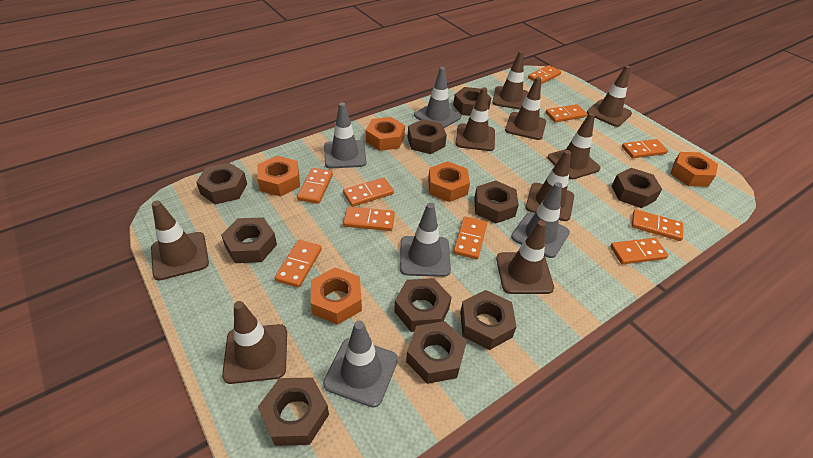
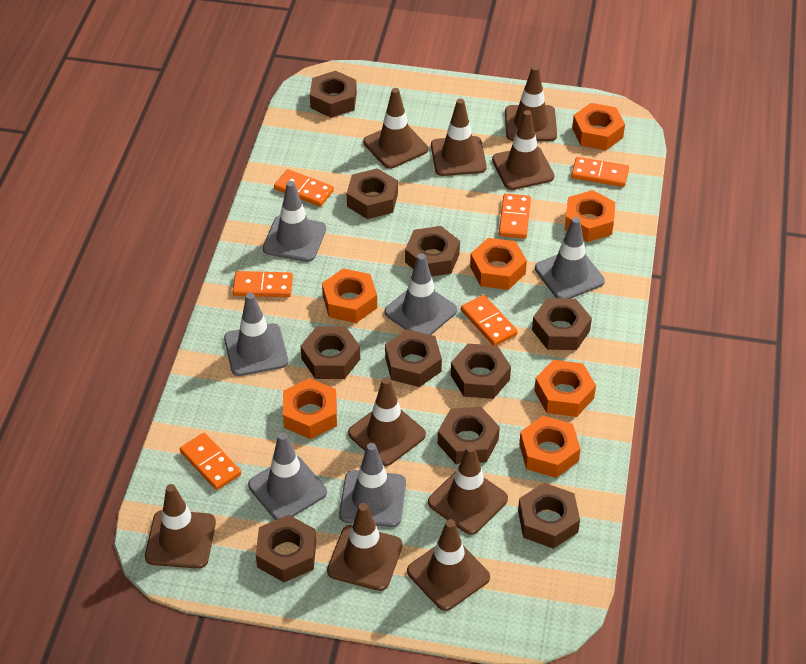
grey traffic cone: [323,321,398,408] [324,102,367,169] [400,203,451,277] [414,67,461,128] [511,182,570,258] = 5 -> [224,293,288,376] [248,432,327,520] [263,181,326,262] [339,443,406,527] [384,254,457,335] [535,217,605,299] = 6
orange domino: [275,240,322,288] [297,168,333,204] [343,177,394,207] [343,207,395,231] [453,217,487,259] [528,65,561,84] [546,104,587,122] [610,238,668,264] [622,139,668,158] [632,209,683,241] = 10 -> [180,433,241,490] [233,271,293,297] [274,169,334,207] [461,295,518,346] [499,194,531,239] [571,157,629,187] = 6
orange nut: [257,156,300,197] [311,267,362,325] [366,117,405,151] [428,161,470,202] [671,152,718,187] = 5 -> [283,378,337,439] [322,268,377,323] [470,238,527,290] [519,416,581,478] [534,360,596,417] [564,190,615,242] [572,103,625,150] = 7

